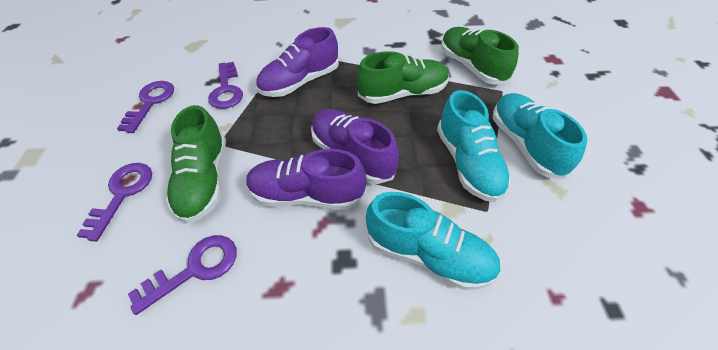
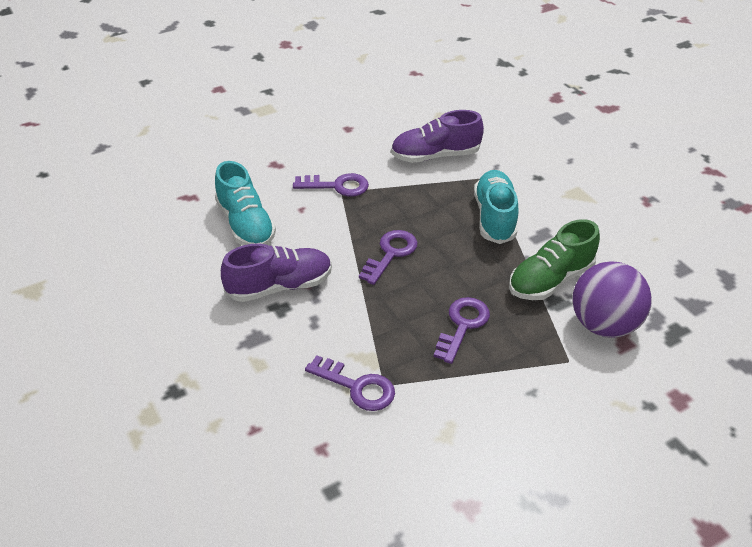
green shoe: [166,105,226,223] [357,51,449,104] [441,27,519,85] = 3 -> [509,219,600,300] = 1
purple ball: none = 0 -> [572,261,652,338] = 1
purple shoe: [246,149,366,210] [256,27,339,97] [311,109,399,184] = 3 -> [221,243,332,302] [391,110,484,163] = 2
turquoise shoe: [366,192,501,290] [437,90,511,202] [493,93,588,179] = 3 -> [215,161,276,246] [474,170,518,244] = 2

